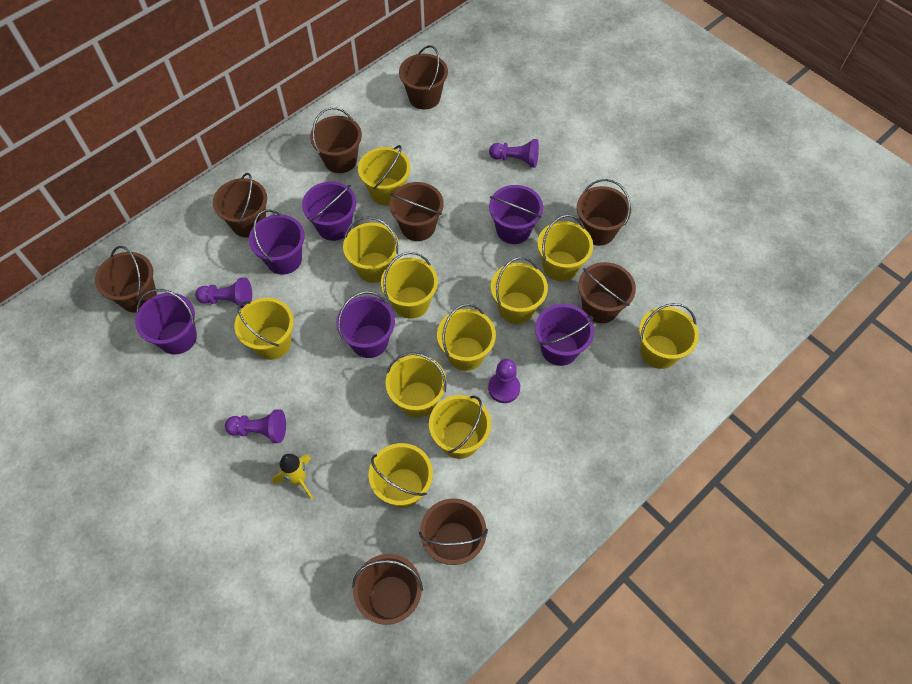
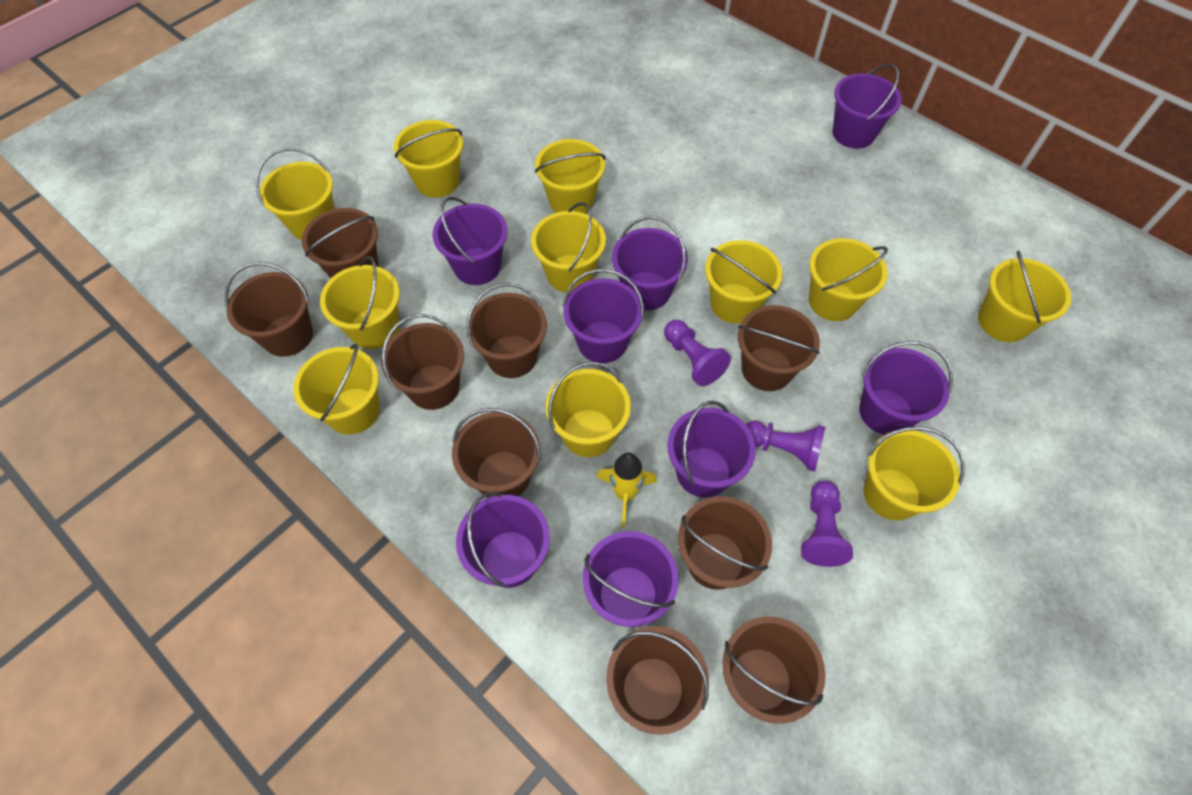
purple bucket: [135,289,197,354] [249,210,305,275] [302,182,356,241] [336,291,395,358] [489,185,543,244] [535,304,594,366] = 6 -> [433,197,507,285] [456,492,550,588] [563,269,644,363] [583,531,679,627] [612,216,688,311] [667,401,756,498] [833,64,902,149] [859,341,953,435] = 8
purple pawn: [195,278,252,308] [225,410,286,443] [488,359,520,403] [489,139,539,168] = 4 -> [664,320,731,386] [746,421,825,472] [801,481,853,567] = 3

